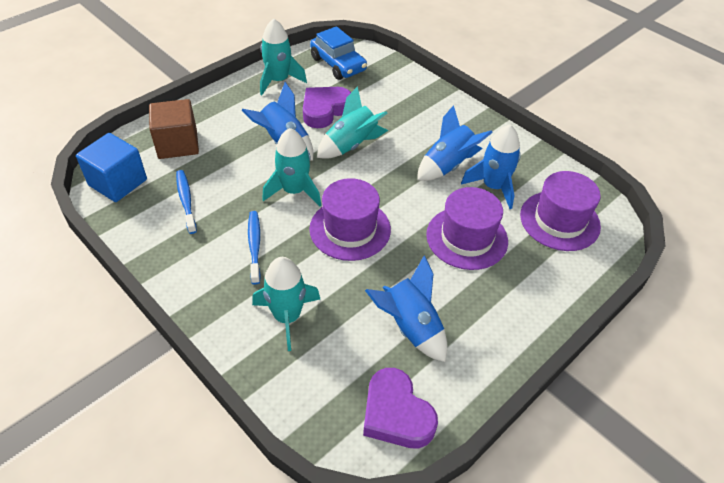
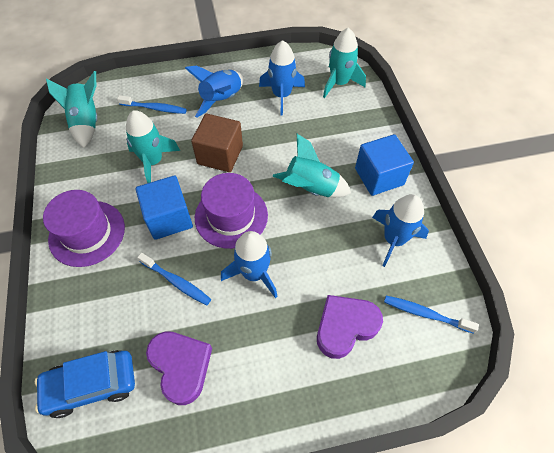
blue cube: [76,133,147,202] = 1 -> [136,176,193,240] [355,134,414,196] = 2
blue toothbrush: [176,170,197,234] [248,211,261,284] = 2 -> [117,95,187,114] [137,253,211,305] [384,296,479,334] = 3
purple hat: [309,178,391,261] [426,187,508,270] [520,171,601,251] = 3 -> [43,190,125,267] [195,173,268,249] = 2

